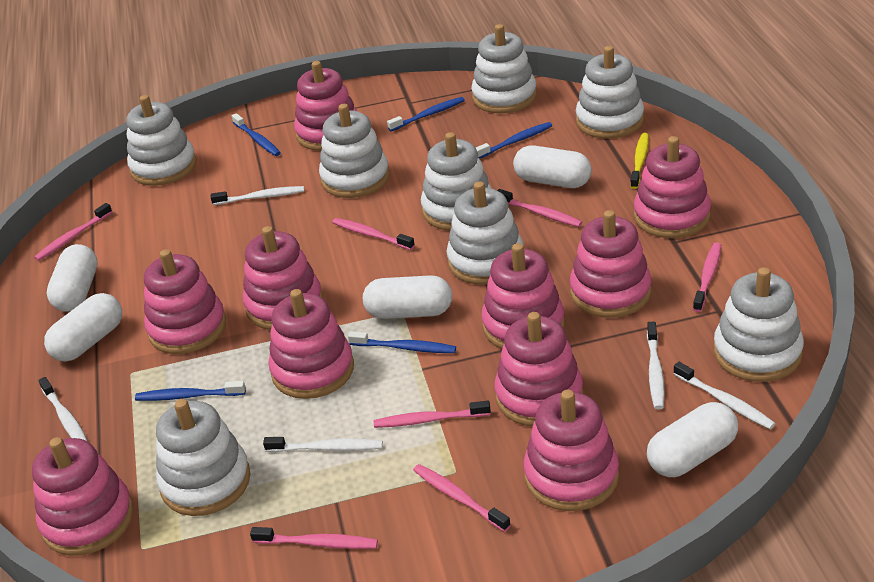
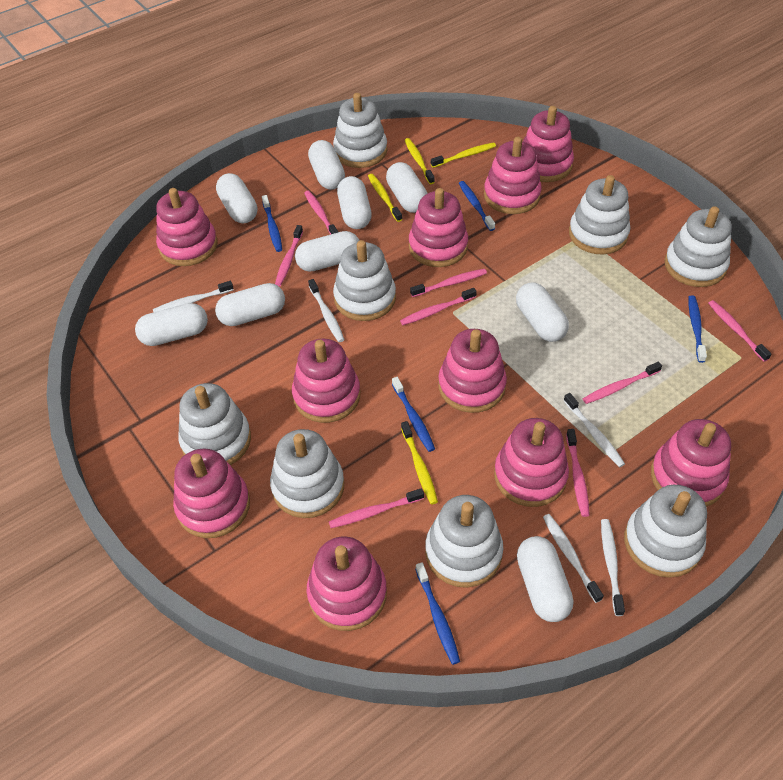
pink toothbrush: [34,203,112,261] [250,527,378,549] [332,218,415,250] [374,401,491,428] [413,464,511,532] [497,189,582,227] [693,243,721,312] = 7 -> [275,225,303,286] [304,191,338,235] [329,488,424,528] [400,288,477,325] [410,269,487,297] [566,429,590,517] [583,362,662,404] [708,300,771,362] = 8
white capsule: [44,293,122,362] [47,244,98,312] [363,275,452,319] [513,145,592,188] [647,402,738,477] = 5 -> [135,303,208,346] [215,283,285,326] [216,173,257,223] [295,231,360,272] [308,140,345,190] [337,176,372,229] [386,162,428,213] [516,282,569,342] [517,536,573,622] = 9
yellow toothbrush: [630,133,649,189] = 1 -> [368,174,402,222] [401,421,438,504] [405,138,435,184] [431,142,496,168] = 4

